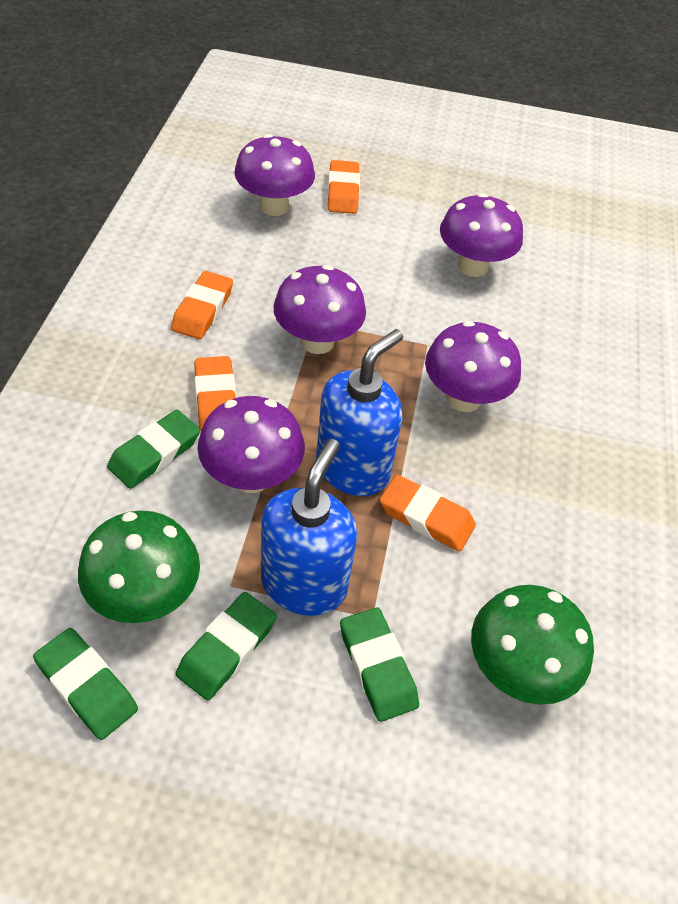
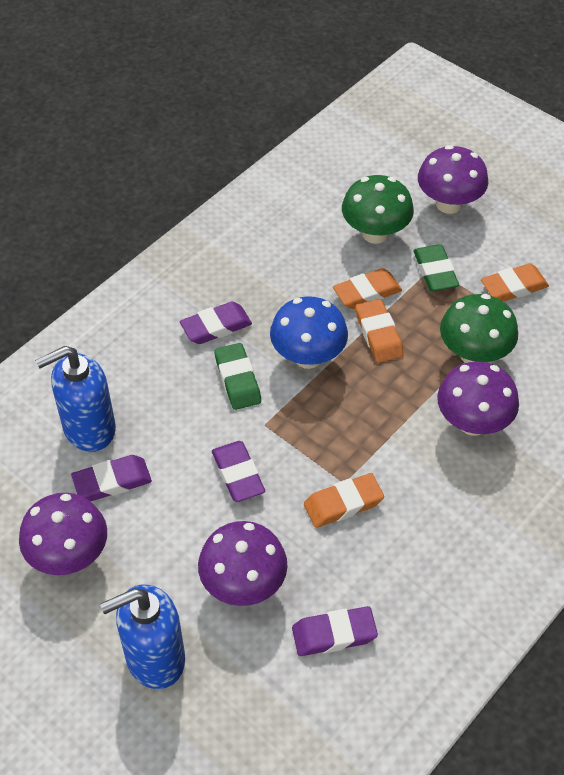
blue mushroom: none = 0 -> [270,296,348,369] = 1
green eraser: [33,628,138,740] [107,410,200,489] [176,592,277,701] [340,607,419,722] = 4 -> [214,343,261,410] [413,244,459,291] = 2
purple eraser: none = 0 -> [71,455,152,501] [180,302,252,344] [212,441,265,502] [292,606,378,656] = 4
purple mushroom: [197,396,305,493] [234,134,315,216] [273,265,366,354] [425,321,521,412] [440,193,523,277] = 5 -> [19,493,107,575] [198,521,288,606] [418,145,488,214] [437,362,519,436] = 4

